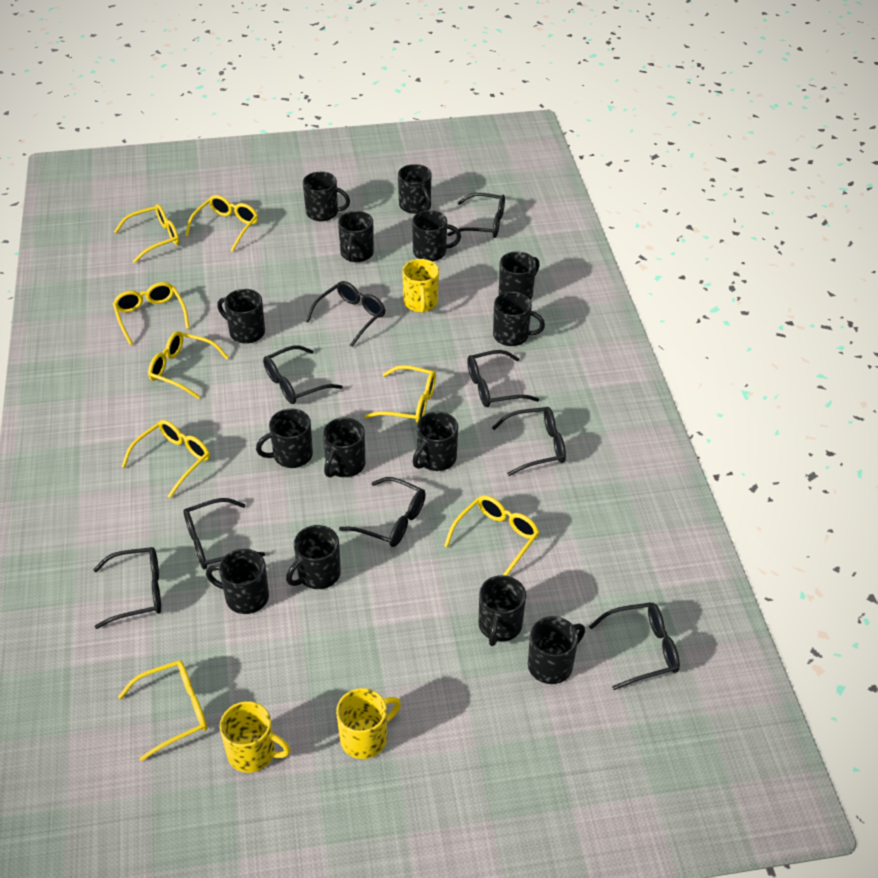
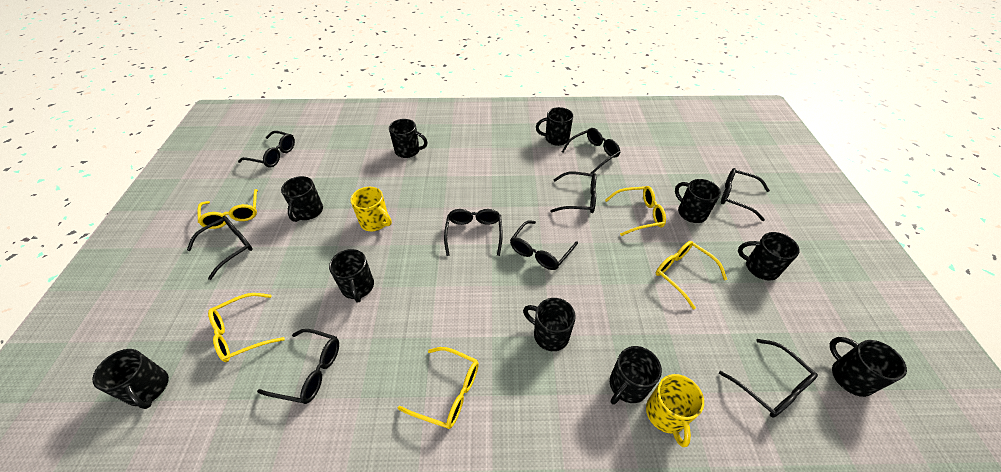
black mug: [206,549,269,614] [217,289,265,344] [256,409,313,468] [286,525,341,589] [303,172,350,221] [323,418,365,478] [338,211,374,262] [398,164,432,214] [412,210,461,262] [412,412,458,471] [479,575,526,646] [493,292,545,346] [499,251,540,299] [528,616,585,684] = 14 -> [92,349,169,409] [281,176,323,222] [329,249,374,303] [389,119,427,158] [523,298,576,351] [536,107,573,146] [610,346,662,405] [675,179,721,223] [738,232,800,281] [830,337,907,397] = 10
yellow glasses: [113,282,190,345] [114,204,179,263] [118,660,207,761] [121,420,210,498] [148,331,229,399] [185,195,258,252] [365,365,436,423] [444,495,540,576] = 8 -> [197,189,258,229] [208,293,285,362] [398,347,479,429] [605,186,666,236] [656,241,727,310] = 5
yellow mug: [220,701,291,773] [336,688,401,759] [402,259,439,313] = 3 -> [350,187,392,231] [646,374,704,447] = 2

